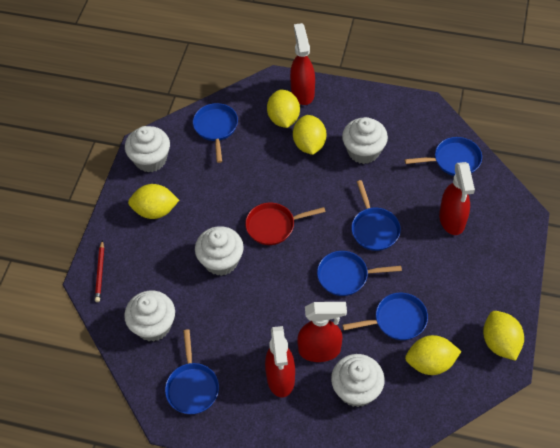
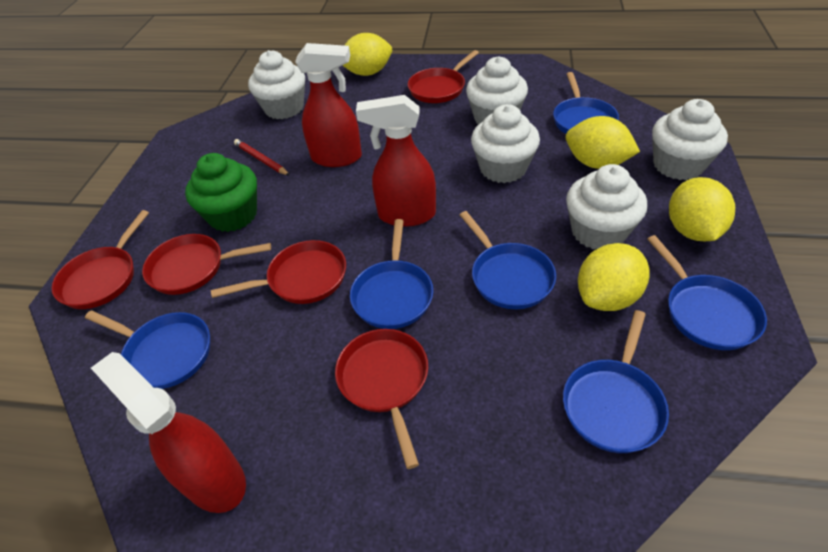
green cupcake: none = 0 -> [185,153,257,232] = 1
red pan: [245,203,326,245] = 1 -> [52,210,149,309] [142,234,271,295] [211,240,346,304] [335,329,428,469] [408,50,479,103] = 5
red spray bottle: [265,326,295,397] [290,23,315,105] [297,302,347,362] [439,162,475,235] = 4 -> [91,352,246,513] [295,43,362,167] [356,95,436,227] = 3
yellow lemon: [128,184,179,219] [267,90,300,128] [293,115,326,155] [405,335,462,375] [483,311,524,361] = 5 -> [342,33,392,76] [566,116,640,169] [578,243,650,311] [669,177,735,241] = 4

